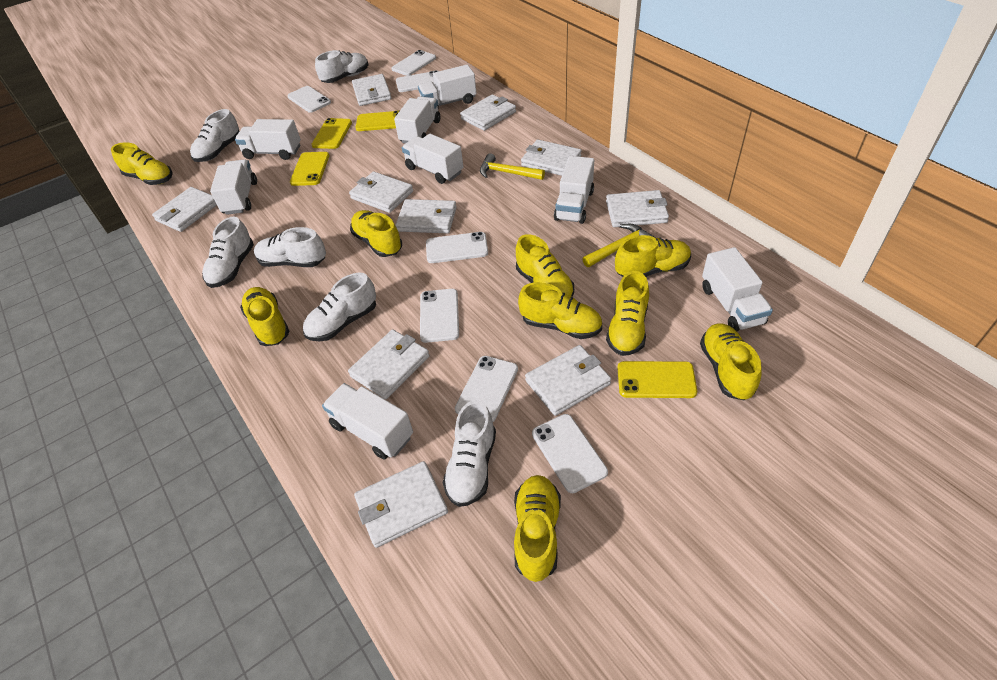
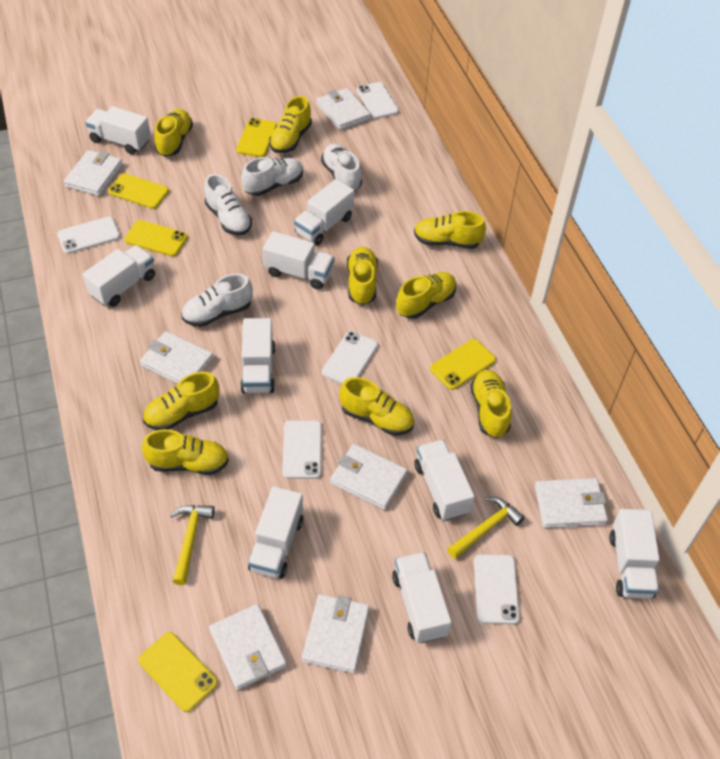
white phone: [287,86,331,113] [391,50,436,76] [396,70,439,92] [420,289,459,343] [426,232,488,263] [455,356,518,422] [532,414,608,493] = 7 -> [57,217,120,254] [282,420,322,479] [322,331,378,384] [356,82,399,119] [474,554,520,624] = 5
white shoe: [190,109,240,162] [202,217,254,288] [254,227,326,267] [303,272,376,342] [315,50,369,83] [442,400,496,507] = 6 -> [181,273,253,327] [204,174,252,236] [241,157,303,196] [321,144,362,191] = 4
white truck: [210,159,257,215] [235,119,301,160] [322,383,413,460] [394,97,440,143] [402,134,463,184] [418,65,477,107] [554,156,594,224] [702,247,773,331] = 8 -> [83,245,155,307] [85,106,151,155] [240,318,275,394] [248,486,303,579] [263,231,334,290] [294,179,354,245] [392,552,452,643] [415,439,475,521] [609,509,660,599] = 9
white wallet: [152,187,217,232] [348,330,430,399] [349,171,413,213] [352,74,391,106] [354,461,448,548] [396,199,457,233] [460,94,516,131] [521,140,582,176] [525,345,611,416] [606,190,669,227] = 10 -> [64,150,123,196] [140,331,213,384] [209,604,287,690] [302,594,370,673] [317,88,371,130] [330,444,408,510] [535,478,608,528] = 7
yellow phone: [290,152,329,186] [311,118,352,149] [355,110,400,131] [617,361,697,398] = 4 -> [108,173,169,209] [124,220,188,256] [138,632,218,712] [236,118,277,157] [430,339,496,390] = 5

